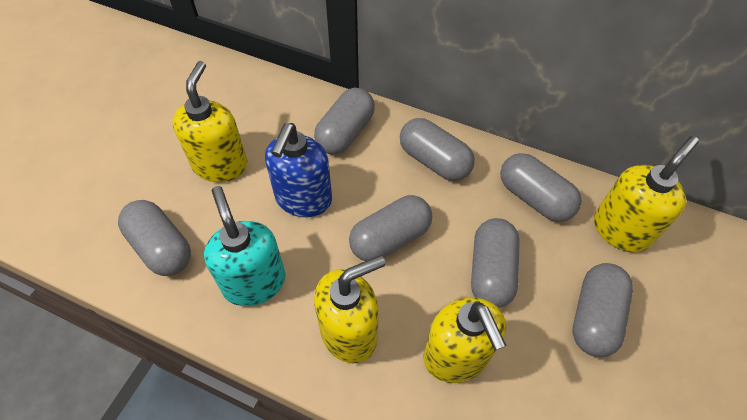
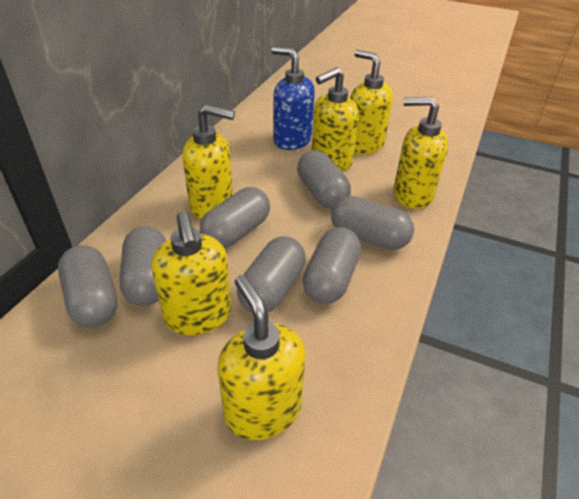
turquoise soap dispenser: [204,186,285,306] = 1 -> none = 0
yellow soap dispenser: [172,61,247,182] [314,255,385,363] [424,297,507,383] [594,136,699,253] = 4 -> [151,211,232,335] [182,104,235,219] [218,275,305,440] [311,67,359,171] [350,50,393,155] [393,97,449,209] = 6

